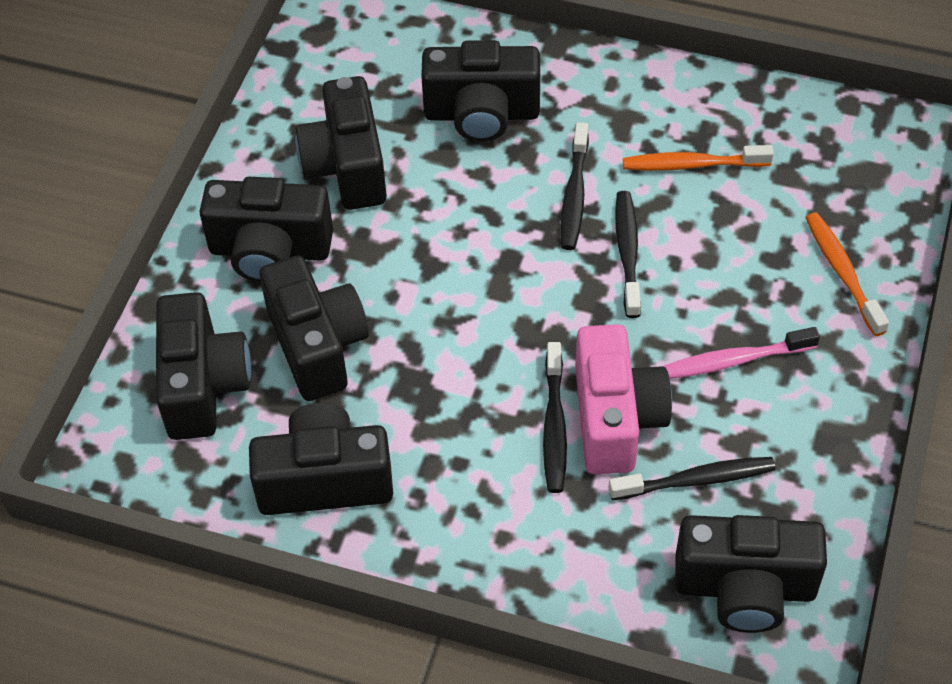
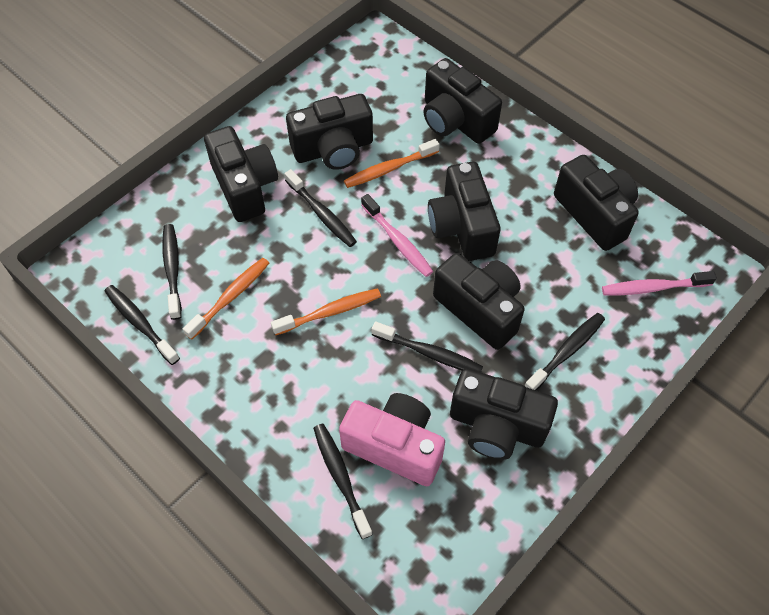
black toothbrush: [543,342,567,493] [561,122,589,250] [608,457,776,500] [615,191,641,318] = 4 -> [105,285,180,365] [162,224,182,320] [284,169,357,247] [313,423,373,539] [372,321,483,372] [525,313,605,391] = 6
orange toothbrush: [623,145,774,171] [805,213,889,336] = 2 -> [183,258,269,340] [271,288,381,335] [344,139,440,188] = 3
pink toothbrush: [663,327,820,379] = 1 -> [361,194,433,277] [602,271,717,295] = 2

